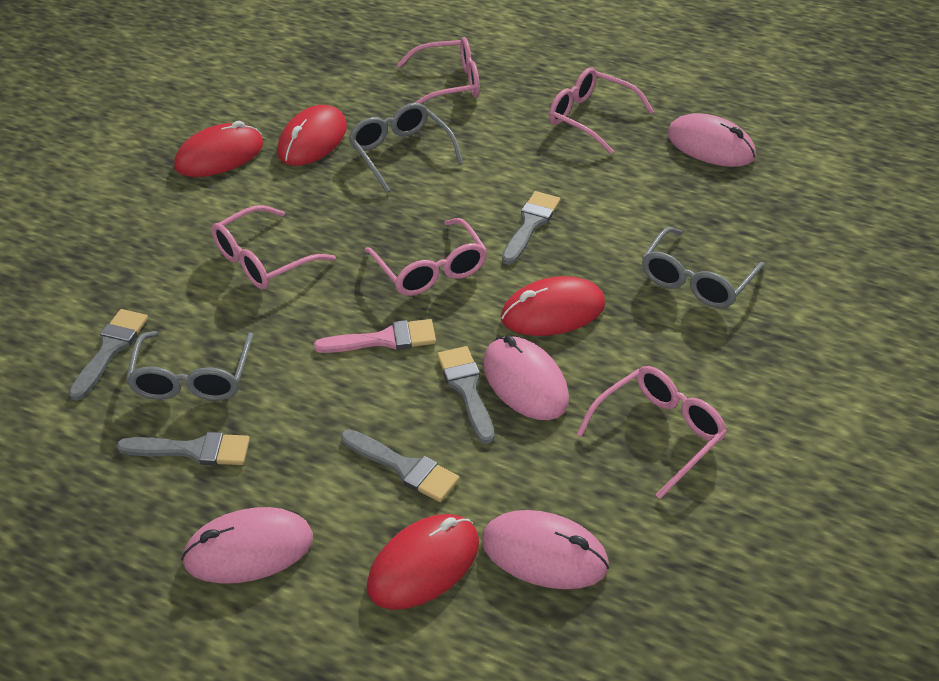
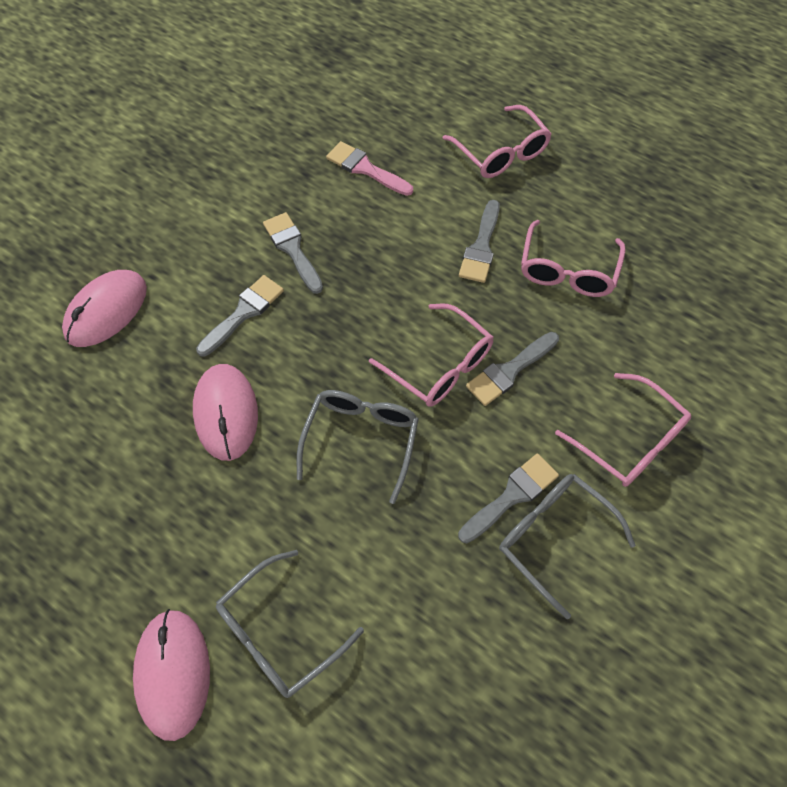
pink glasses: [212,205,336,290] [364,218,487,296] [397,37,480,104] [549,67,654,154] [576,366,727,499] = 5 -> [369,303,493,407] [443,105,552,178] [521,220,626,297] [555,373,691,487] = 4
pink mouse: [181,507,313,584] [482,510,609,589] [483,335,569,420] [667,113,756,167] = 4 -> [62,270,147,347] [133,609,210,741] [193,364,258,461] = 3
red mouse: [174,121,264,177] [277,105,347,166] [367,514,479,610] [501,276,606,336] = 4 -> none = 0

